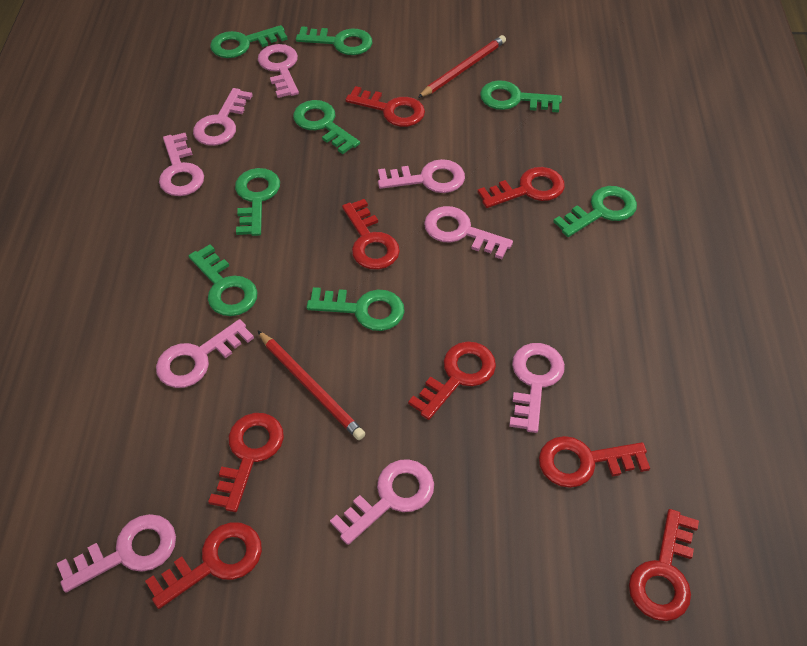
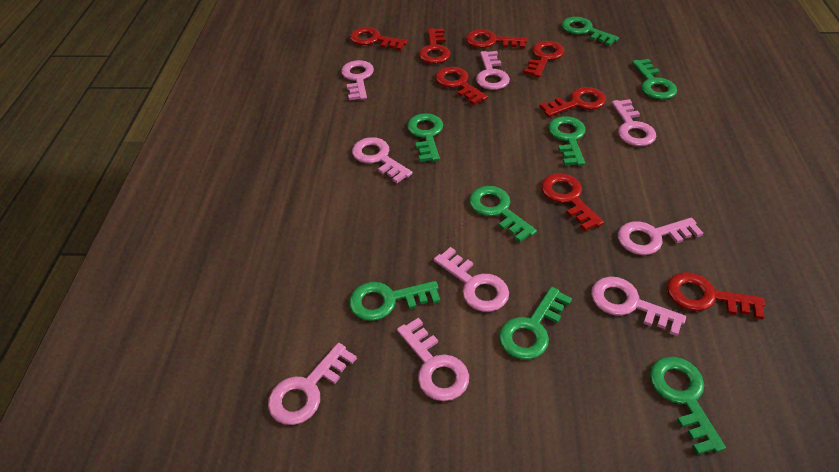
red pencil: [257,330,365,440] [418,35,506,98] = 2 -> none = 0

